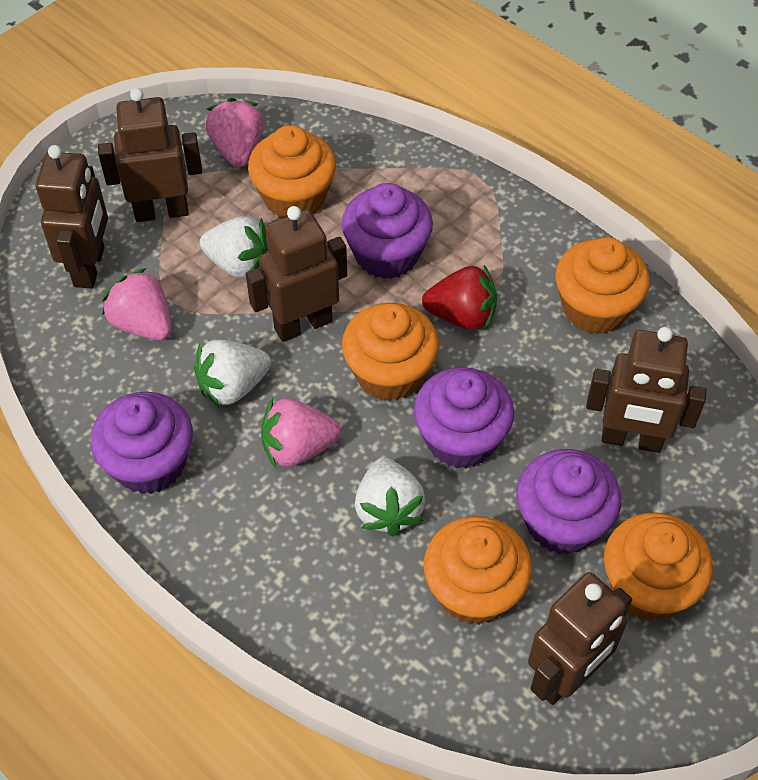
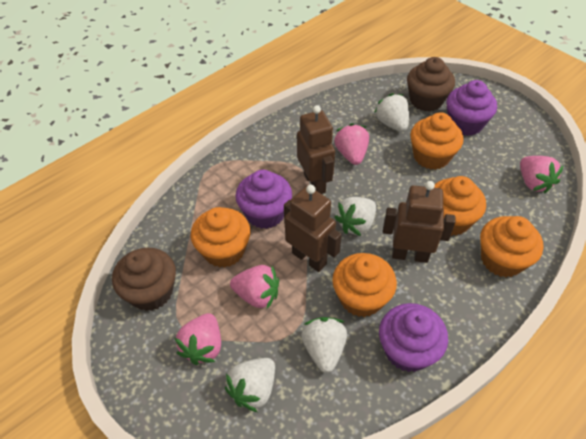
brown cupcake: none = 0 -> [112,248,176,311] [407,57,455,112] = 2
brown robot: [36,145,108,288] [98,88,202,222] [246,206,347,342] [528,572,632,705] [586,327,707,453] = 5 -> [284,185,342,272] [297,105,335,194] [383,181,456,263] = 3
pink strawberry: [102,268,172,341] [205,98,264,167] [261,398,341,468] = 3 -> [175,313,221,365] [230,265,279,309] [334,123,369,165] [520,156,563,194] = 4
purple cupcake: [90,392,193,494] [342,183,433,279] [414,367,514,468] [516,449,621,554] = 4 -> [236,170,292,229] [379,303,448,372] [446,80,497,136] = 3
red strawberry: [422,265,497,330] = 1 -> none = 0
white strawberry: [194,340,271,408] [200,216,269,278] [355,458,426,536] = 3 -> [225,358,275,412] [301,317,347,373] [335,197,376,236] [374,93,409,132] = 4

